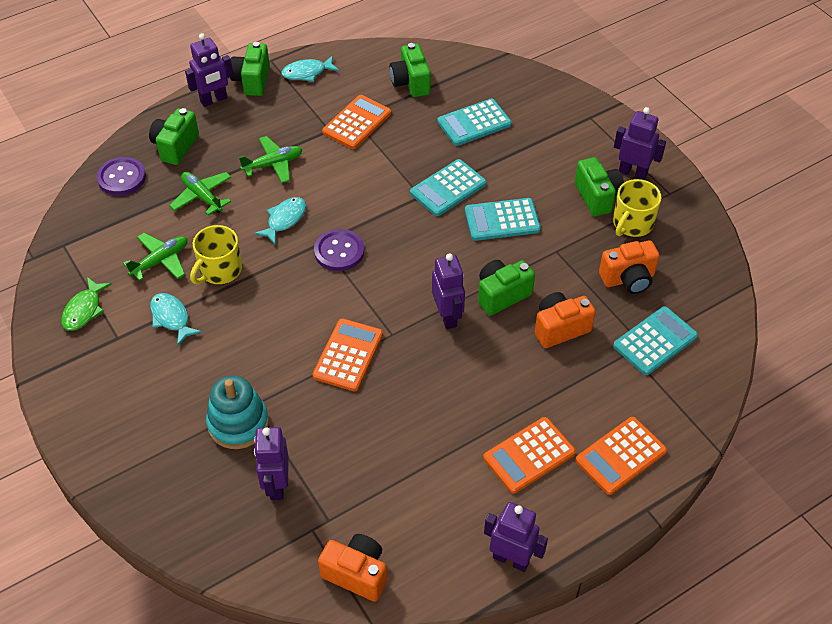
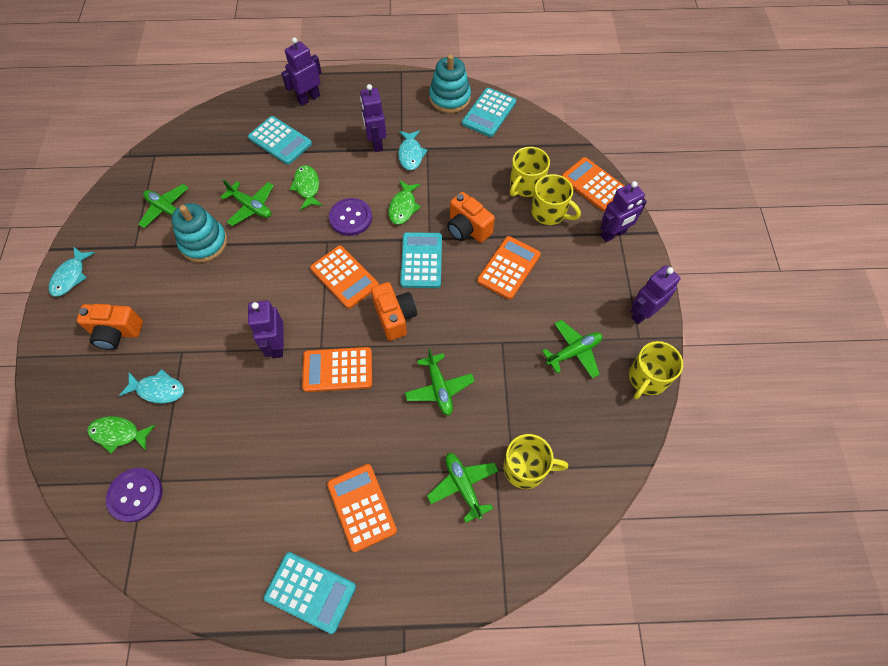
green camera: [149,108,199,165] [230,42,270,96] [389,43,431,97] [478,260,535,316] [575,157,624,216] = 5 -> none = 0
green fish: [61,277,112,331] = 1 -> [87,416,155,454] [290,165,323,210] [388,180,421,225] = 3
green plane: [123,233,188,281] [169,172,231,215] [239,136,302,183] = 3 -> [139,184,189,228] [221,179,274,226] [405,348,475,415] [427,453,498,523] [542,320,602,378] = 5
orange calculator: [312,318,383,391] [322,95,391,149] [483,417,576,494] [575,417,667,495] = 4 -> [302,347,372,392] [310,245,379,309] [327,464,397,552] [477,236,541,300] [562,157,624,212] = 5
turquoise stacking toy: [206,375,269,449] = 1 -> [171,203,228,263] [429,54,471,113] = 2
yellow mug: [190,225,242,284] [613,179,662,237] = 2 -> [503,434,568,489] [510,147,550,197] [531,174,581,225] [629,341,683,399] = 4

